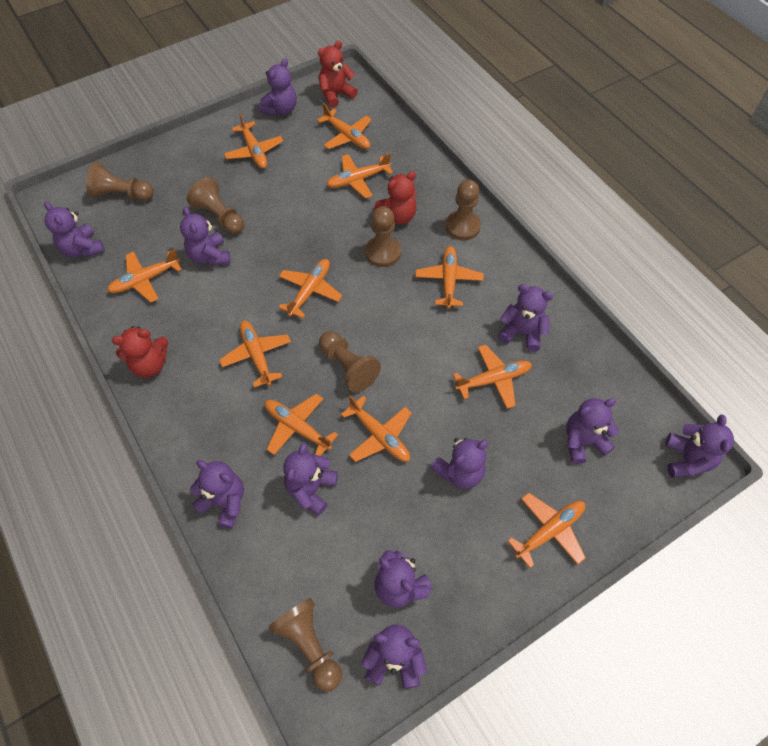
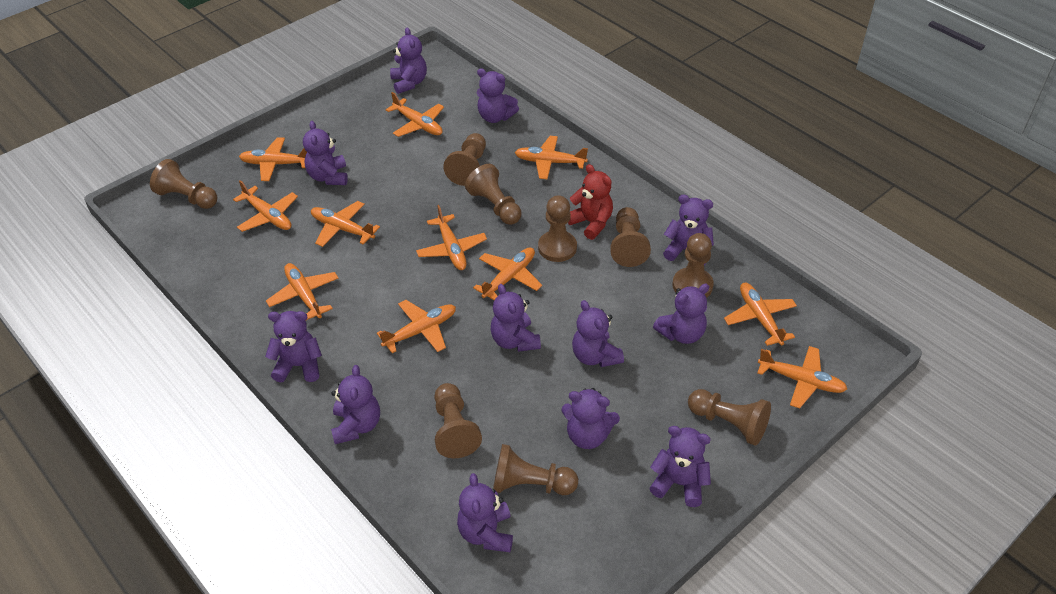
brown pawn: [86,162,154,201] [187,177,244,235] [268,598,342,691] [319,331,381,393] [365,206,401,267] [445,180,481,240] = 6 -> [150,159,217,209] [434,383,482,458] [443,133,486,186] [465,164,521,225] [493,444,578,495] [538,195,577,262] [610,207,651,267] [672,233,714,298] [688,389,771,446] = 9
purple teddy bear: [44,202,105,258] [180,207,231,266] [190,460,244,529] [259,58,297,116] [283,443,338,516] [362,625,427,689] [374,550,433,608] [430,438,489,489] [498,284,553,352] [566,398,619,464] [665,415,734,478] = 11 -> [265,311,322,382] [303,121,348,185] [331,365,380,444] [390,28,427,94] [457,473,513,552] [477,68,519,123] [491,284,541,352] [561,388,620,449] [572,300,624,367] [649,426,711,507] [653,284,709,344] [663,195,714,265] = 12
red teddy bear: [112,326,169,378] [318,41,358,108] [374,171,417,225] = 3 -> [568,164,613,240] = 1

